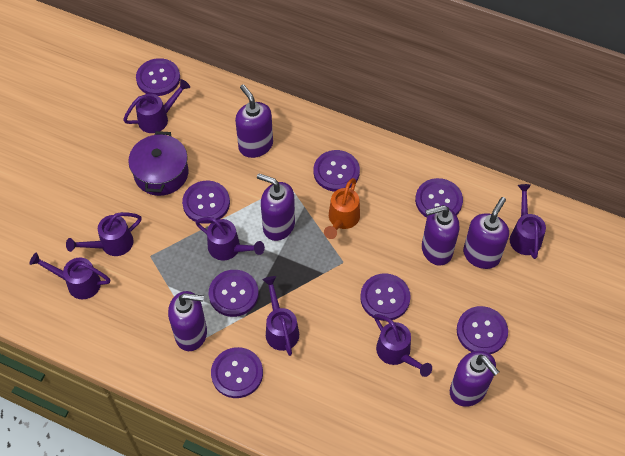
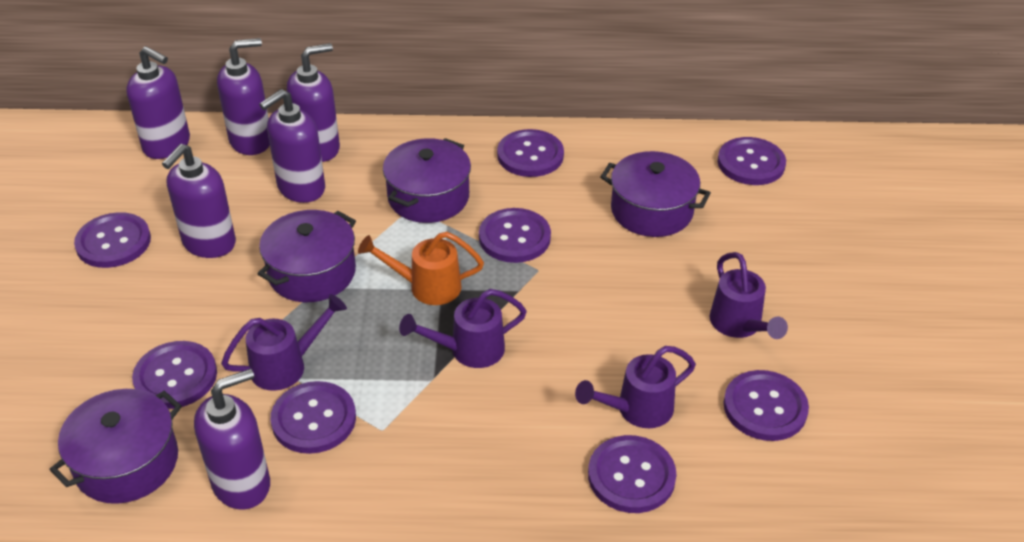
purple pot: [128,131,189,196] = 1 -> [50,389,182,504] [258,210,356,302] [383,138,471,223] [600,151,711,237] = 4
purple watering can: [29,252,110,299] [66,212,142,256] [123,79,190,133] [195,217,265,260] [263,276,299,356] [374,314,432,377] [510,184,546,259] = 7 -> [221,294,347,391] [399,289,527,368] [575,346,696,428] [710,252,788,339] = 4

